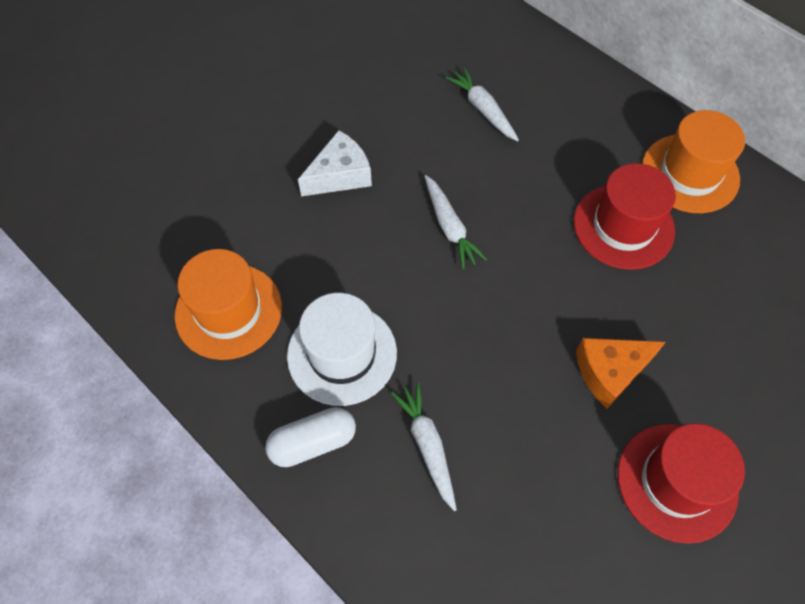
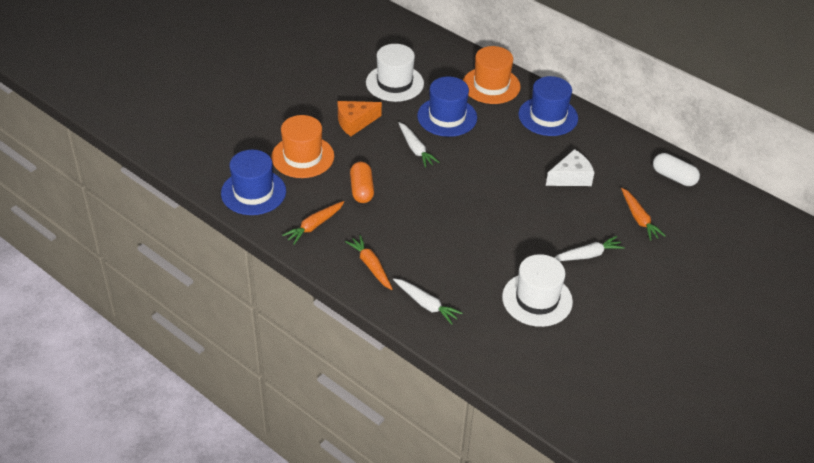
blue hat: none = 0 -> [221,150,286,215] [417,77,477,137] [518,76,578,136] = 3
orange capsule: none = 0 -> [350,162,374,203] = 1
orange carrot: none = 0 -> [282,201,344,244] [345,235,392,290] [621,188,665,241] = 3
red hat: [574,163,676,270] [618,423,745,544] = 2 -> none = 0
white hat: [287,293,397,406] = 1 -> [366,44,424,102] [502,254,573,327] = 2

